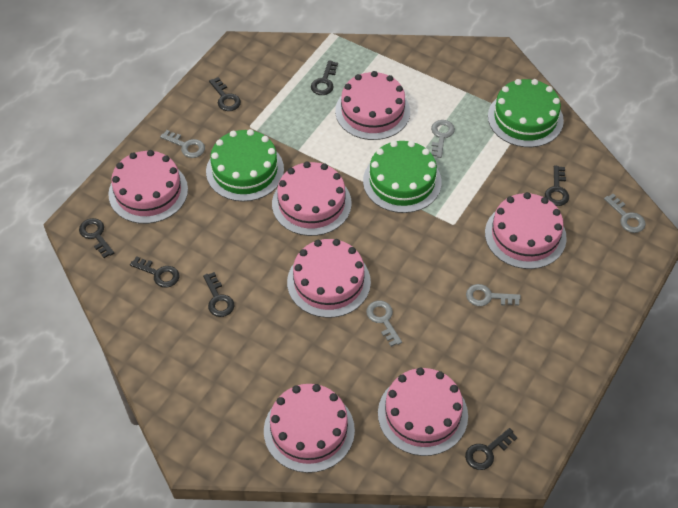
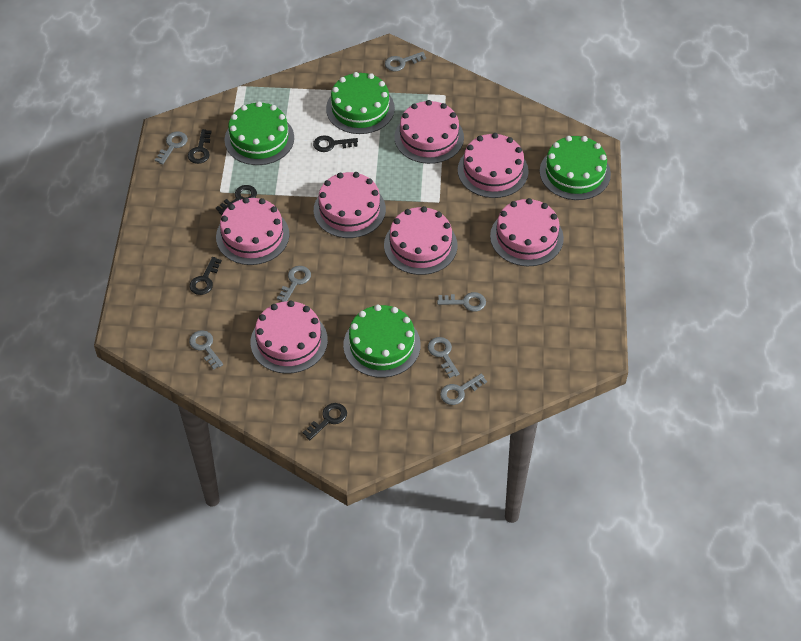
black key: [79,218,114,258] [130,256,179,288] [203,272,234,317] [209,77,241,111] [311,60,338,95] [465,428,518,470] [545,165,569,206] = 7 -> [188,129,211,164] [190,257,222,295] [216,185,257,215] [303,403,347,440] [313,135,358,152] = 5
green cake: [206,129,284,202] [363,141,442,213] [488,79,564,147] = 3 -> [224,102,294,165] [326,72,395,134] [343,305,421,378] [540,136,611,200] = 4
grey key: [160,130,205,158] [366,301,402,347] [431,120,455,158] [466,284,521,306] [604,194,646,233] = 5 -> [155,131,188,165] [189,330,223,370] [277,266,311,302] [385,52,426,72] [428,337,460,378] [437,292,486,312] [440,373,487,405] = 7

